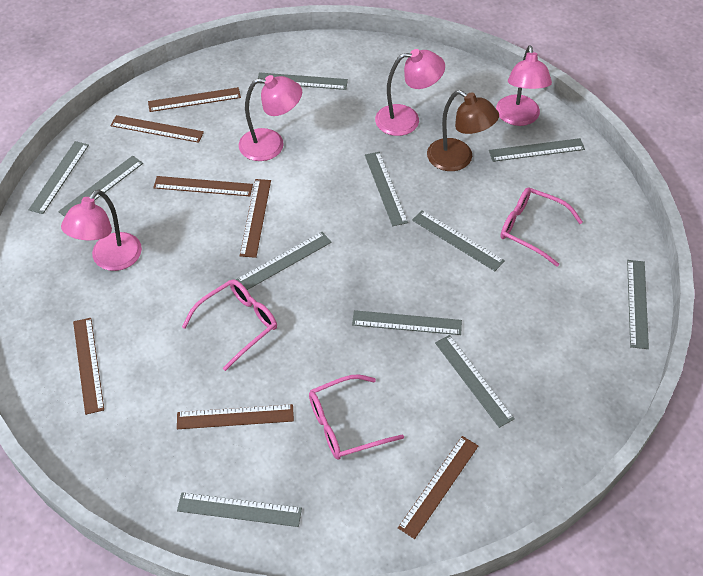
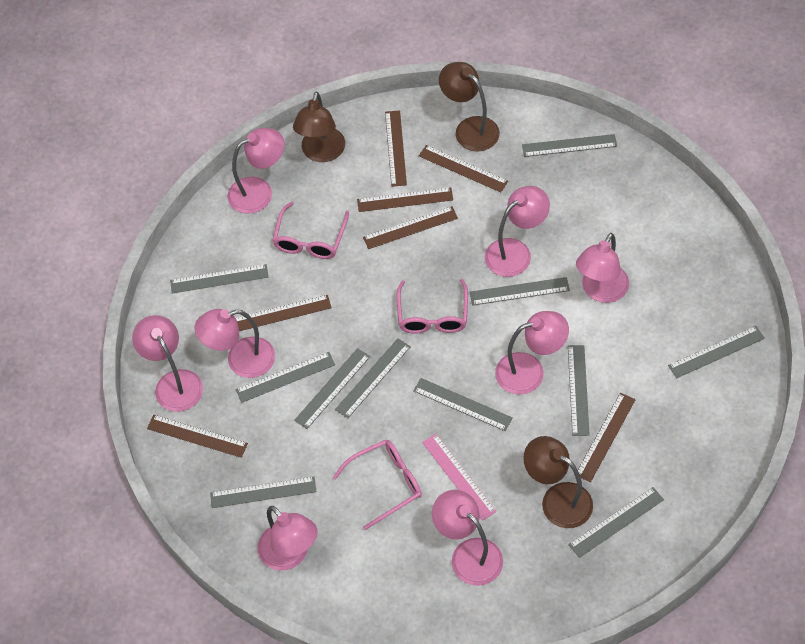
brown lamp: [427,90,499,171] = 1 -> [293,91,345,162] [439,62,500,151] [523,436,593,528] = 3
pink lamp: [61,190,142,271] [239,75,302,161] [375,49,445,136] [496,45,552,126] = 4 -> [132,315,203,412] [194,309,275,378] [227,128,284,214] [258,506,318,571] [432,490,503,586] [485,186,550,277] [495,311,569,395] [576,233,629,303] = 8
pink ruler: none = 0 -> [422,434,497,521] = 1

